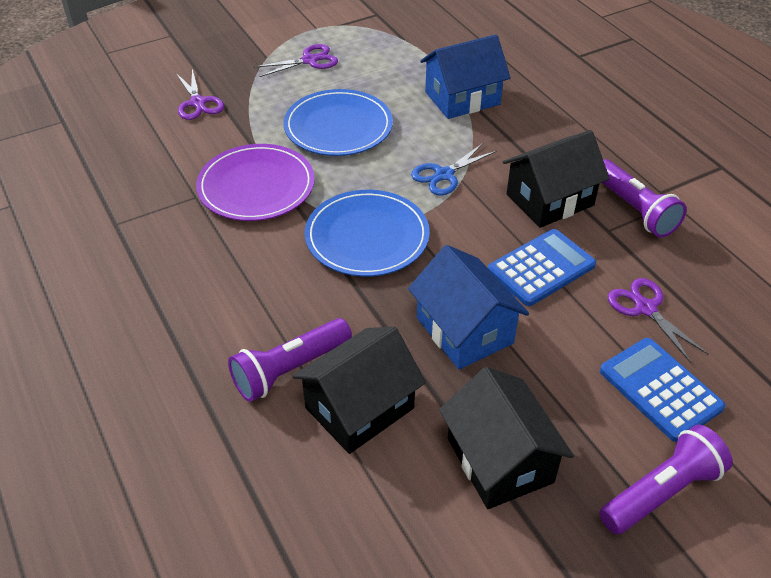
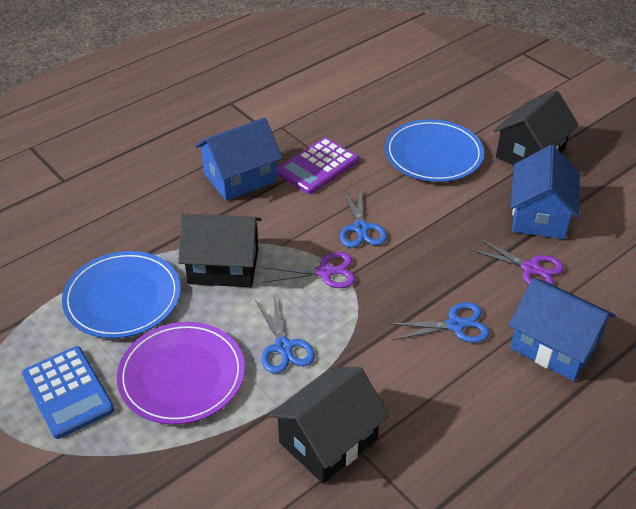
blue calculator: [488,229,596,306] [600,338,725,442] = 2 -> [22,346,114,439] = 1
blue house: [408,245,529,370] [420,34,510,119] = 2 -> [195,118,282,201] [509,278,615,381] [511,145,580,239] = 3
blue scissors: [411,143,497,195] = 1 -> [255,295,315,374] [340,188,387,248] [388,302,490,343] = 3
purple calculator: none = 0 -> [277,137,359,194] = 1
purple flashlight: [228,318,352,402] [599,425,733,535] [602,159,687,237] = 3 -> none = 0
purple scissors: [176,69,224,120] [254,44,338,77] [608,278,708,363] = 3 -> [261,252,356,288] [469,238,564,285] = 2

